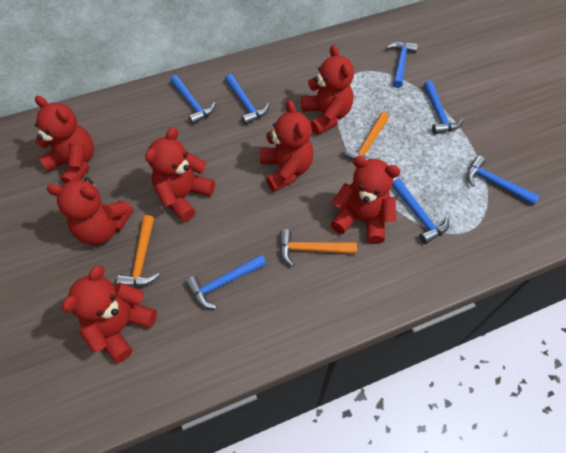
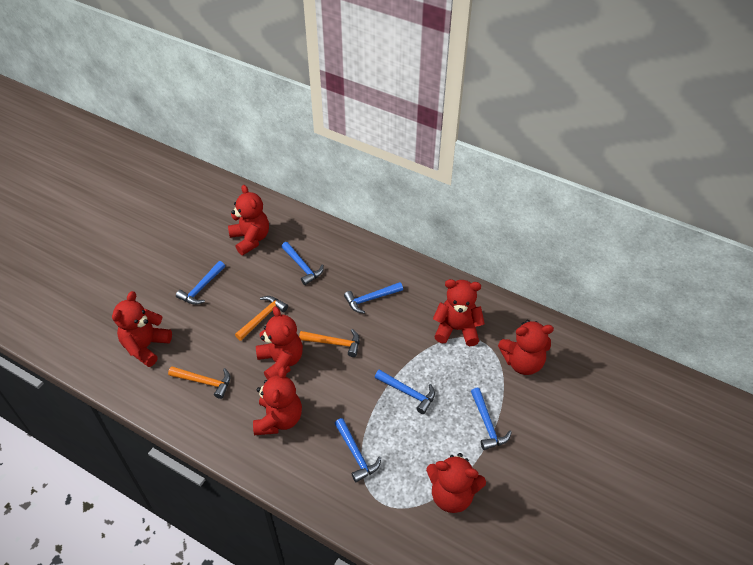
blue hammer: [170,75,216,125] [186,254,266,309] [225,74,270,125] [386,42,418,88] [392,178,449,244] [423,81,464,135] [467,156,540,205] = 7 -> [176,261,225,305] [281,242,324,285] [334,418,381,483] [344,282,403,314] [375,369,435,414] [471,388,512,450] = 6

